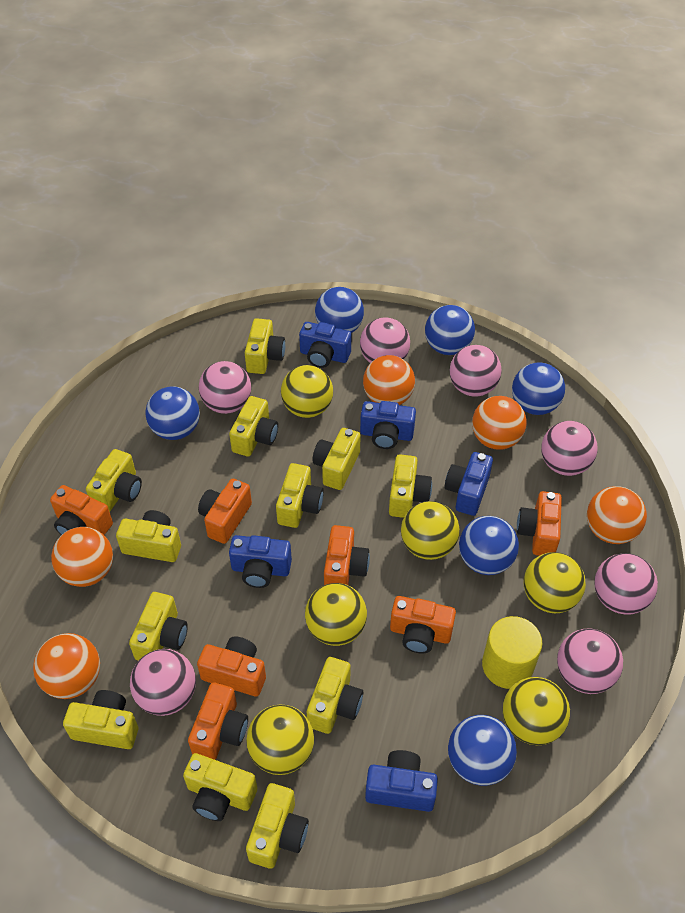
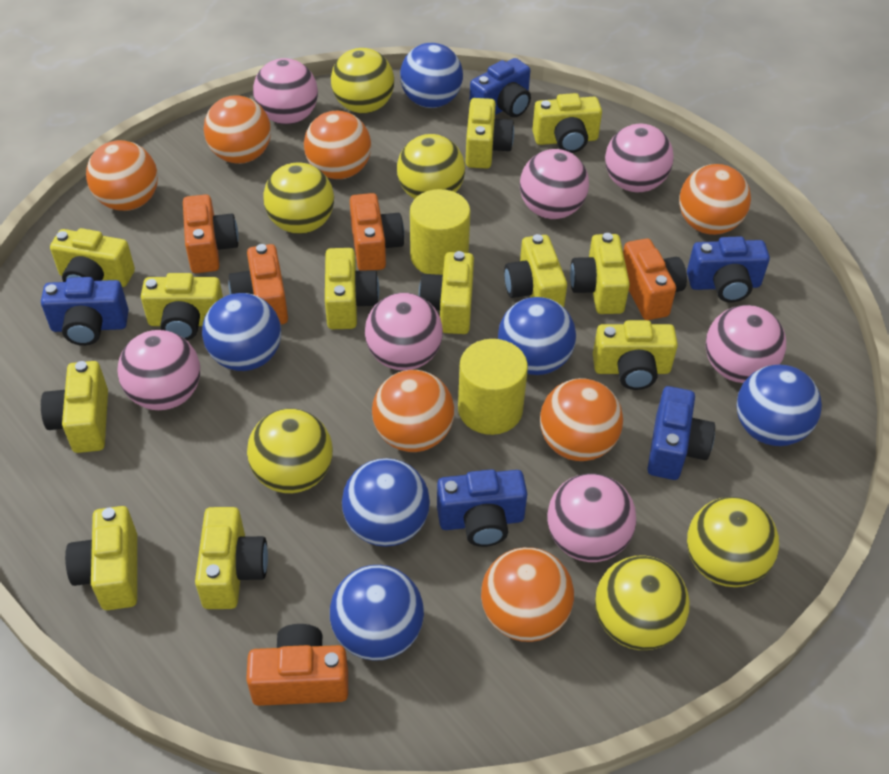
orange ball: [33,633,100,699] [51,527,113,587] [363,355,415,405] [472,396,527,450] [587,486,647,544] = 5 -> [86,140,158,211] [204,95,271,164] [304,111,371,179] [372,370,454,452] [481,547,574,642] [540,378,623,461] [679,164,751,235] = 7
orange camera: [50,485,113,535] [188,683,248,760] [197,636,266,697] [198,479,252,544] [324,525,370,585] [390,596,456,654] [517,491,562,556] = 7 -> [183,194,239,273] [229,244,288,324] [246,624,348,706] [350,193,404,271] [623,238,687,320] = 5
yellow cylinder: [482,616,542,689] = 1 -> [410,189,470,275] [458,339,528,435] = 2

